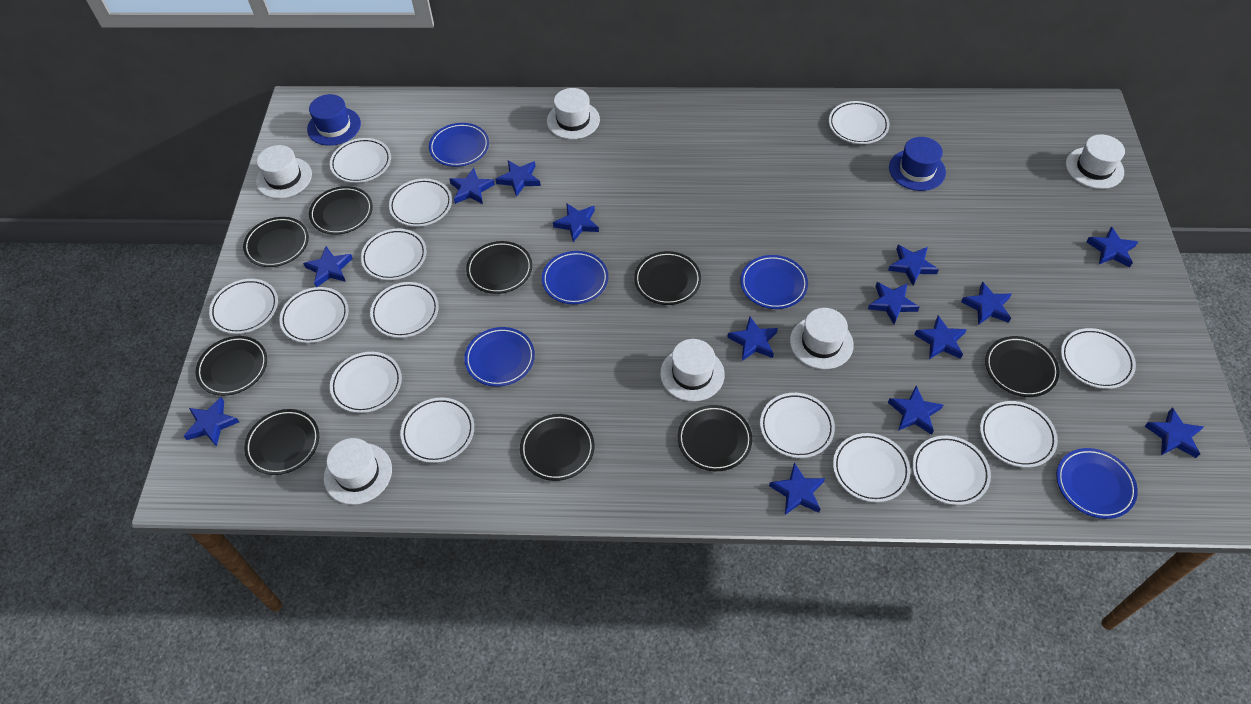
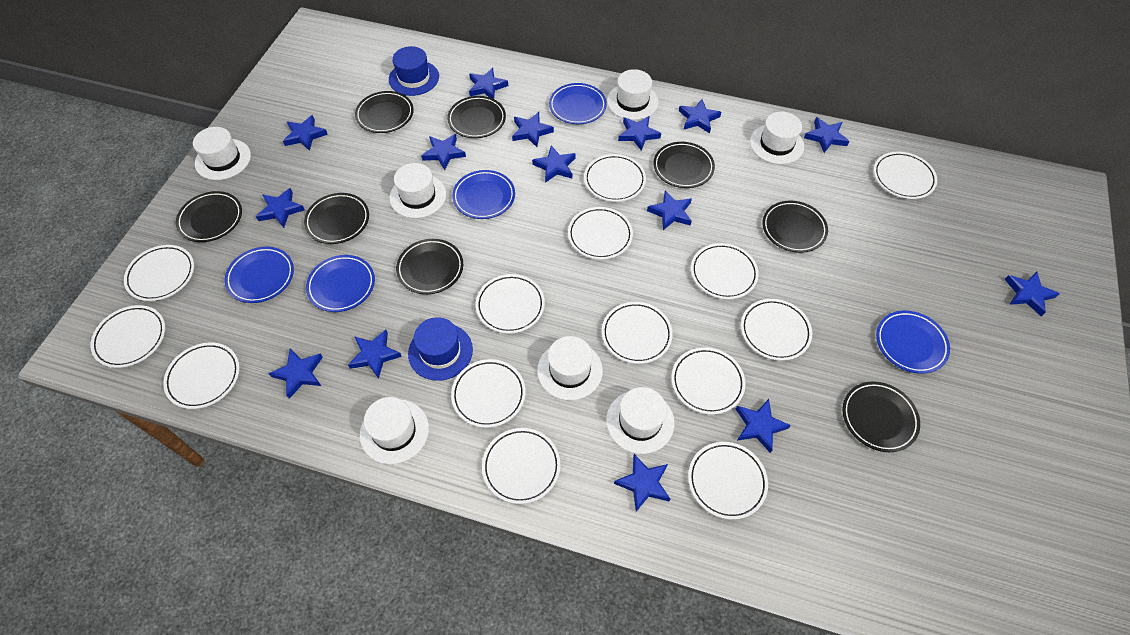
black plate: [195,336,267,396] [243,217,309,267] [244,409,319,475] [309,186,373,235] [466,241,532,294] [520,414,594,481] [634,251,701,305] [678,405,752,471] [985,336,1060,397] = 9 -> [176,191,242,242] [304,193,369,244] [355,91,414,133] [396,239,463,294] [447,96,506,138] [653,142,715,188] [762,201,828,253] [842,381,920,452] = 8
blue star: [183,397,239,447] [303,246,353,287] [449,168,495,204] [496,160,541,197] [553,203,599,242] [727,317,778,361] [769,462,825,515] [868,282,920,324] [888,245,939,286] [888,386,943,435] [914,315,967,359] [961,281,1012,325] [1086,226,1138,268] [1144,408,1204,458] = 14 -> [256,188,305,228] [269,349,323,399] [283,115,328,151] [348,330,402,379] [421,134,466,170] [469,68,508,99] [512,112,554,147] [532,146,576,183] [614,454,670,512] [618,116,661,151] [647,190,692,230] [679,99,721,133] [736,399,791,453] [804,117,849,153] [1004,271,1060,316] = 15
white hat: [256,145,312,199] [324,438,392,505] [547,88,600,139] [660,339,725,402] [790,308,854,369] [1066,134,1125,189] = 6 -> [193,127,251,180] [360,397,429,464] [390,163,446,218] [537,336,603,400] [606,387,674,454] [607,69,659,120] [750,112,804,164] = 7

